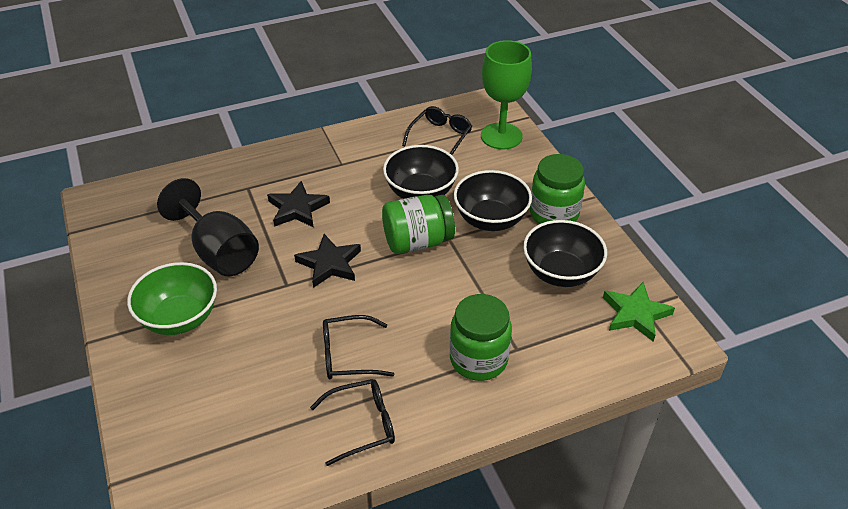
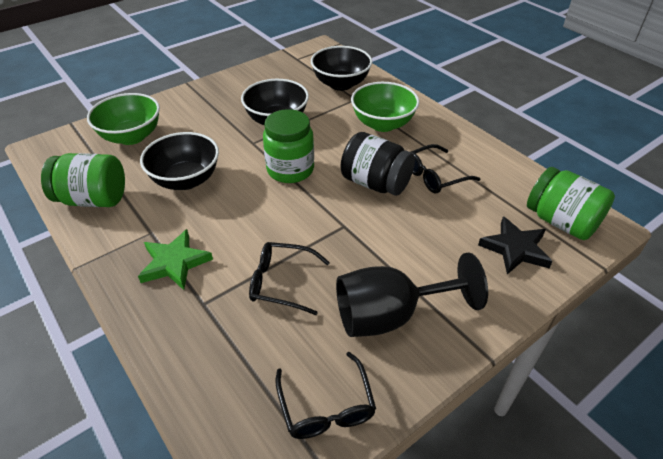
black jar: none = 0 -> [341,132,415,196] = 1
black star: [267,181,330,228] [294,234,361,288] = 2 -> [478,216,553,274] = 1
green bowl: [127,262,217,335] = 1 -> [87,93,160,145] [351,82,419,132] = 2
green goblet: [481,40,532,149] = 1 -> none = 0

